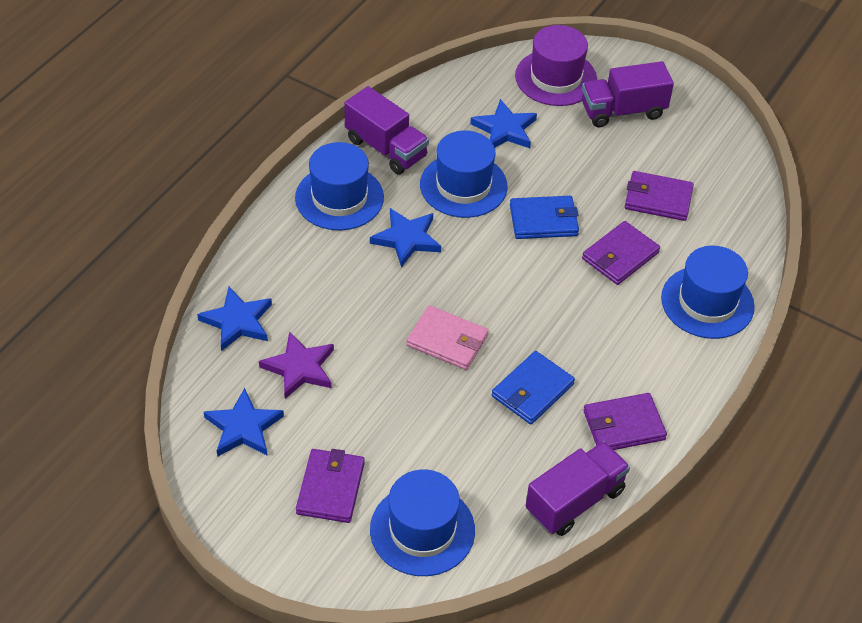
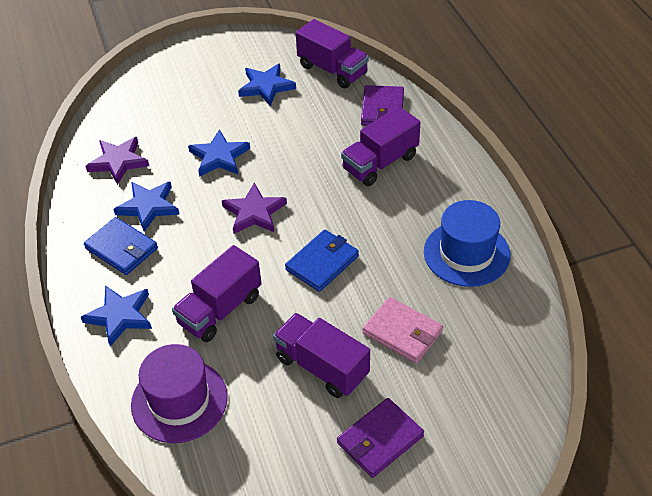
blue hat: [295,142,384,231] [370,469,475,576] [420,131,508,218] [661,246,755,339] = 4 -> [424,200,510,287] = 1
purple star: [259,331,334,399] = 1 -> [85,137,149,185] [222,183,287,234] = 2
purple truck: [344,86,429,174] [526,441,630,536] [582,61,674,127] = 3 -> [172,245,262,342] [273,313,370,398] [296,19,369,88] [341,107,420,186] = 4
purple wallet: [296,449,365,523] [582,221,660,285] [583,393,667,450] [625,171,694,221] = 4 -> [337,398,424,478] [361,85,404,126] = 2

